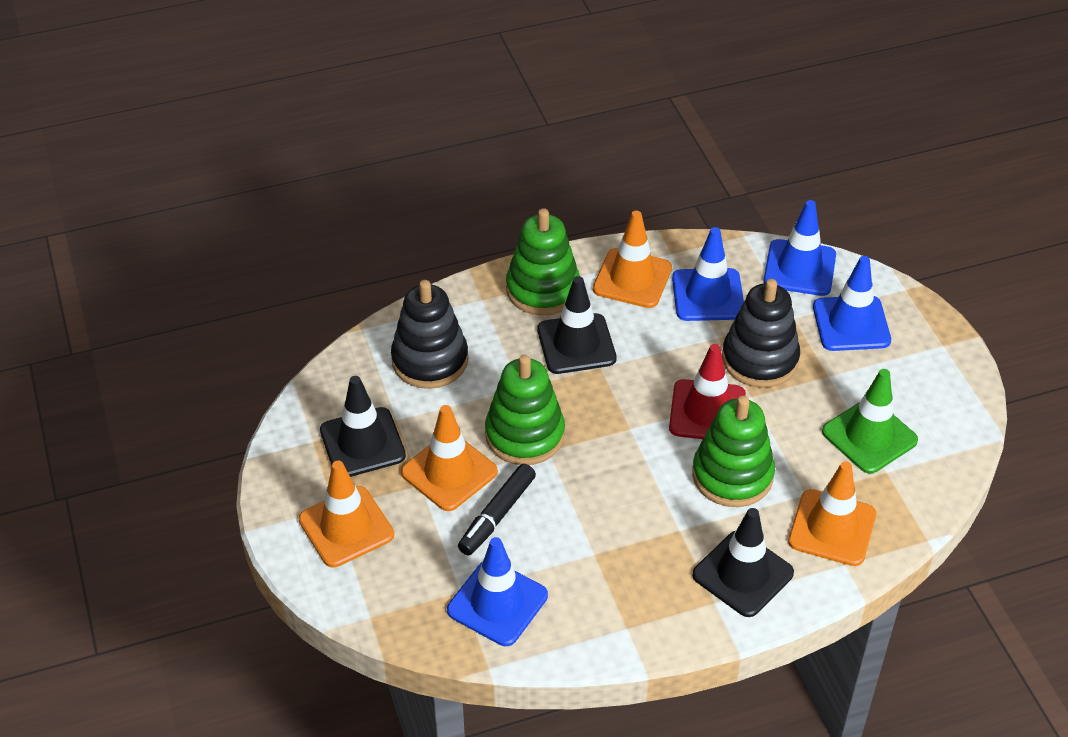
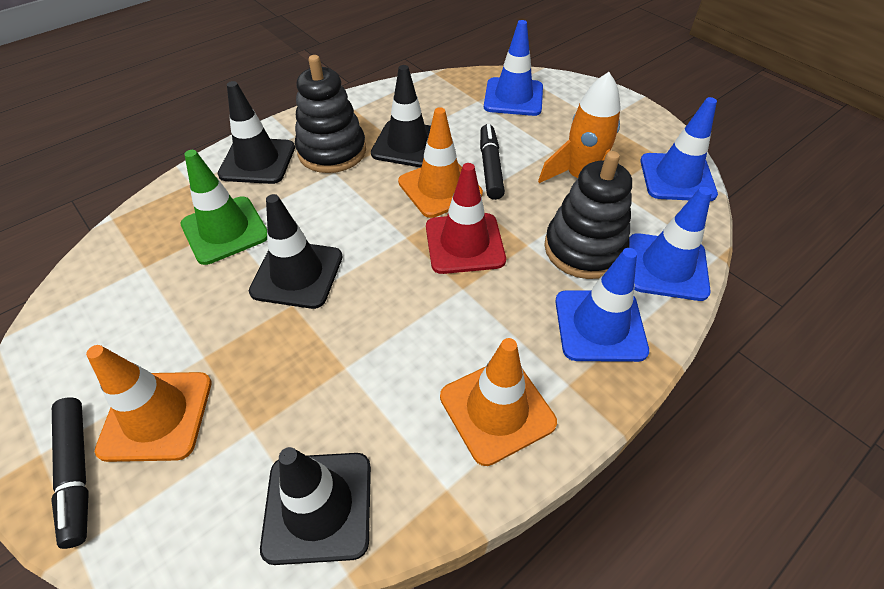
black marker: [458,464,536,555] = 1 -> [51,397,89,549] [480,124,505,200] = 2
black traffic cone: [320,376,406,477] [537,276,617,374] [693,508,794,617] = 3 -> [218,81,295,184] [249,194,343,309] [260,447,371,565] [371,65,431,168] = 4
green stacking toy: [485,355,565,465] [506,208,580,316] [692,396,775,507] = 3 -> none = 0
orange rocket: none = 0 -> [538,72,620,183] = 1
orange traffic cone: [299,461,394,568] [401,405,498,511] [593,211,672,308] [788,461,876,566] = 4 -> [86,345,212,462] [398,107,483,218] [440,338,557,466] = 3

